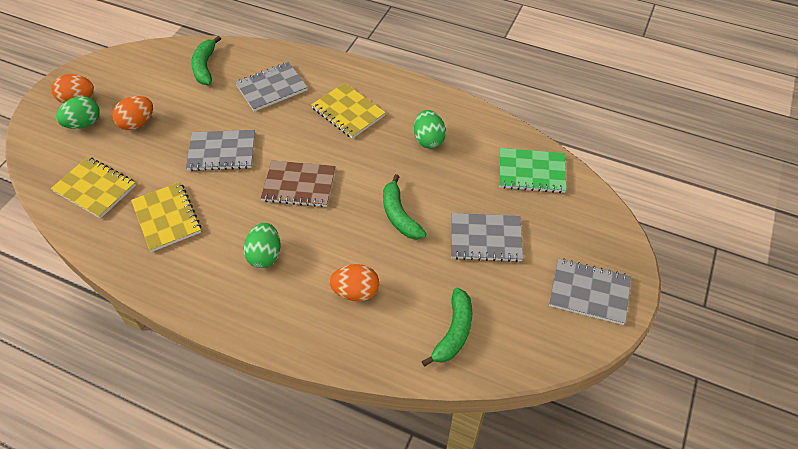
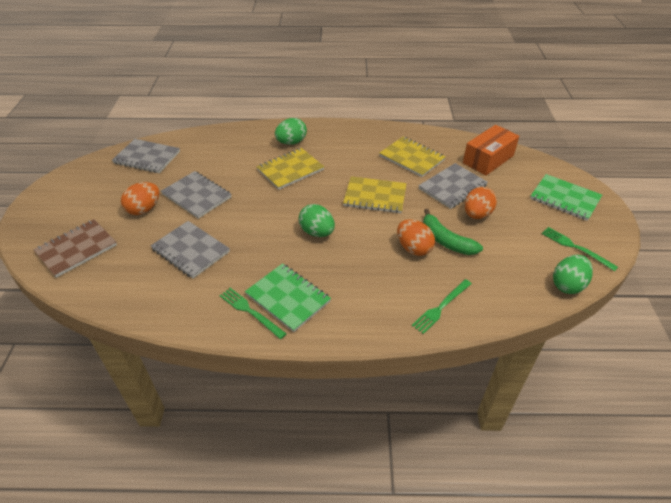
green banana: [191,36,221,85] [383,174,426,239] [422,288,472,366] = 3 -> [423,209,483,255] = 1
green fork: none = 0 -> [220,288,287,339] [412,279,472,334] [542,227,618,271] = 3
green notebook: [499,148,566,193] = 1 -> [245,263,331,332] [530,174,602,221] = 2
orange box: none = 0 -> [463,125,519,175] = 1

